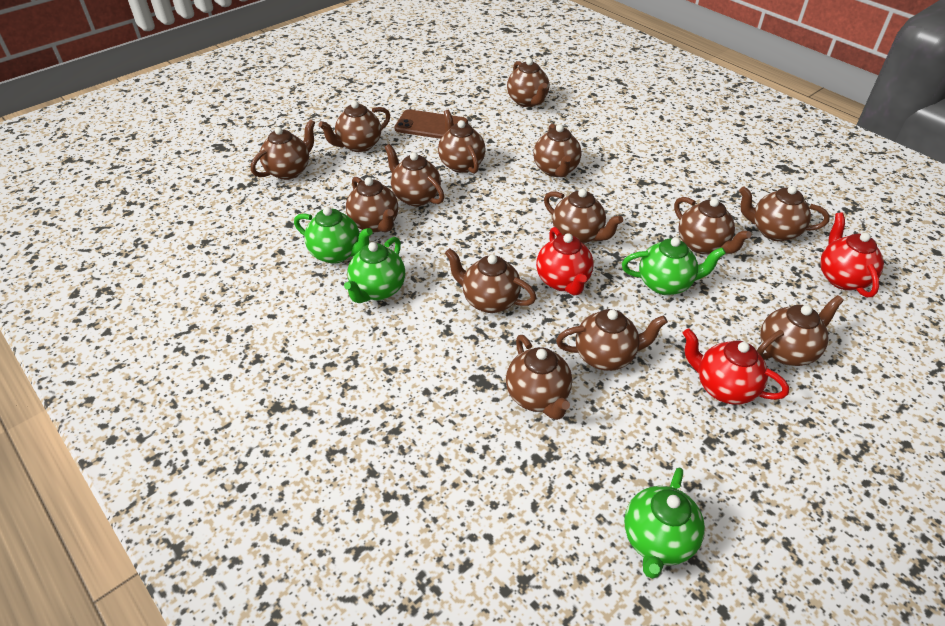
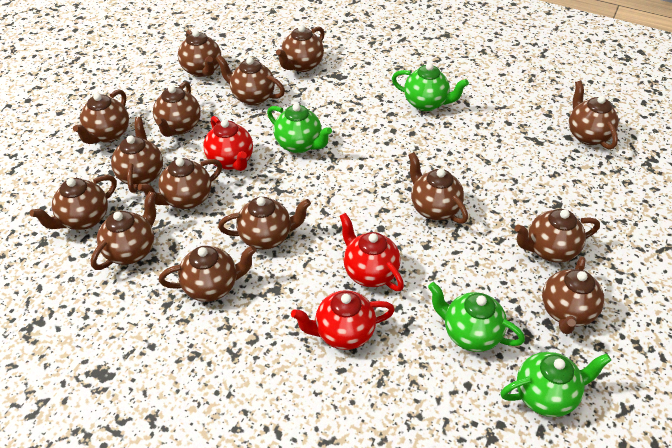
brown phone: [394,109,468,139] = 1 -> none = 0
brown teapot: [251,119,315,180] [318,101,390,152] [346,177,398,233] [385,144,444,206] [438,110,486,174] [445,248,536,313] [506,335,572,420] [507,58,549,107] [533,124,582,177] [544,189,623,244] [556,309,668,371] [674,197,752,254] [739,186,830,242] [757,295,844,366] = 14 -> [30,175,117,230] [73,89,129,144] [91,191,156,270] [111,117,163,193] [138,158,222,209] [153,81,201,137] [159,245,257,302] [178,30,221,77] [216,55,285,105] [218,197,311,250] [276,25,325,72] [408,152,468,224] [515,209,600,263] [542,256,604,334] [569,81,619,149] = 15

